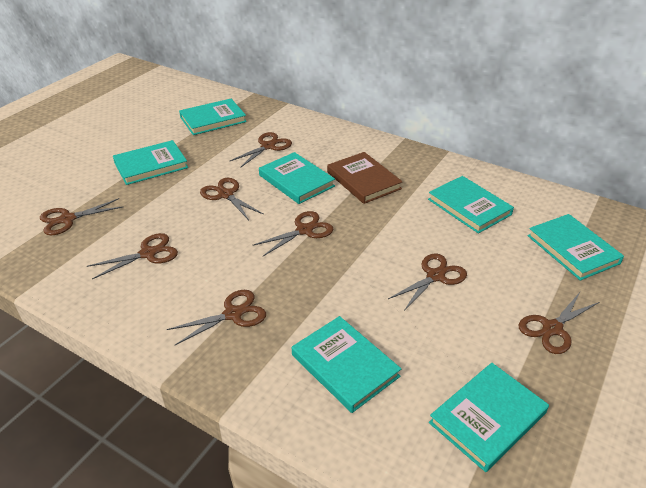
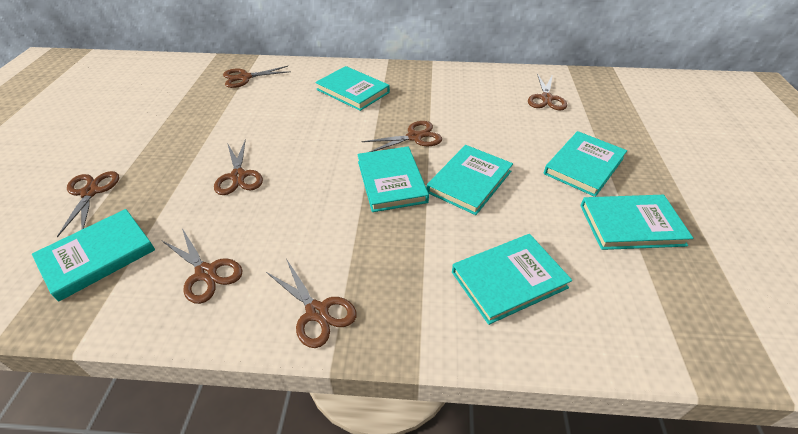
brown book: [327,152,403,204] = 1 -> none = 0
brown scissors: [40,198,122,235] [87,233,178,279] [167,290,266,345] [200,178,264,220] [230,132,292,168] [252,211,333,256] [388,253,467,311] [518,292,599,354] = 8 -> [57,171,119,237] [161,228,243,304] [214,139,263,195] [223,66,291,88] [266,259,357,348] [361,121,442,152] [528,74,567,110] = 7

